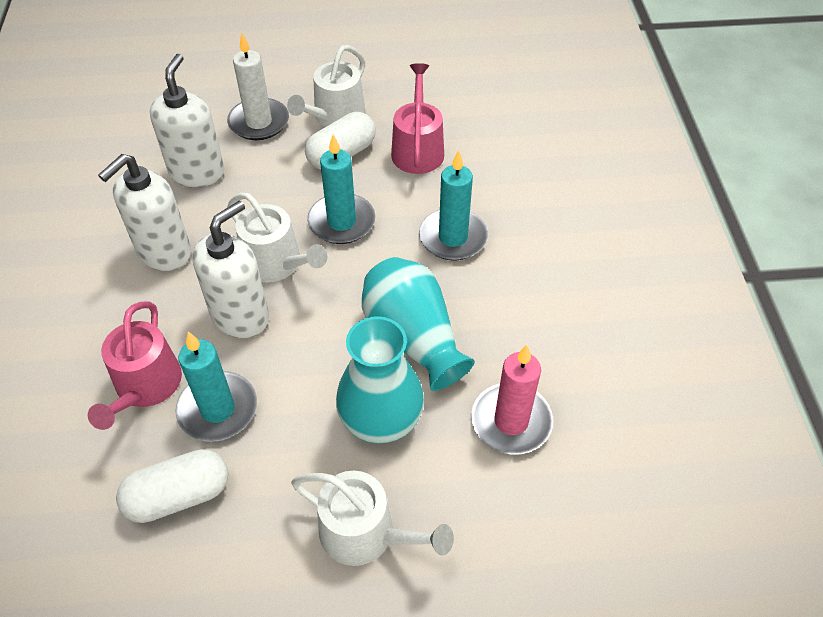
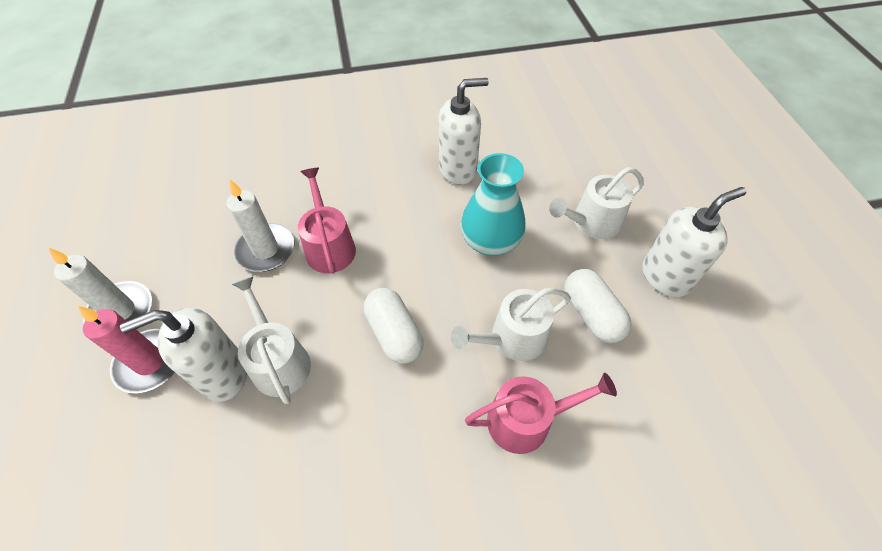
turquoise candle: [175,331,257,442] [307,134,376,244] [419,150,488,261] = 3 -> none = 0
turquoise vase: [336,316,424,443] [362,257,475,391] = 2 -> [461,153,525,256] = 1
white candle: [227,33,289,140] = 1 -> [48,248,152,324] [226,179,295,272] = 2

